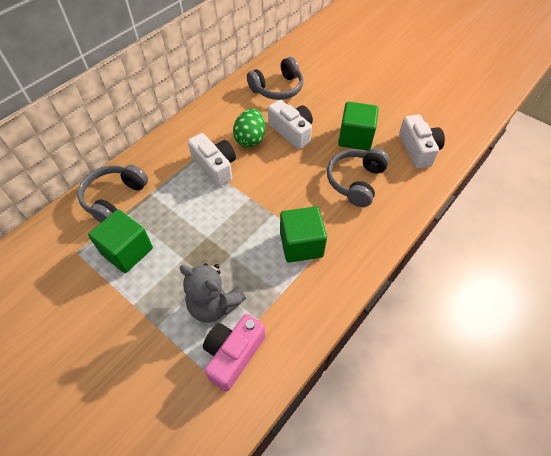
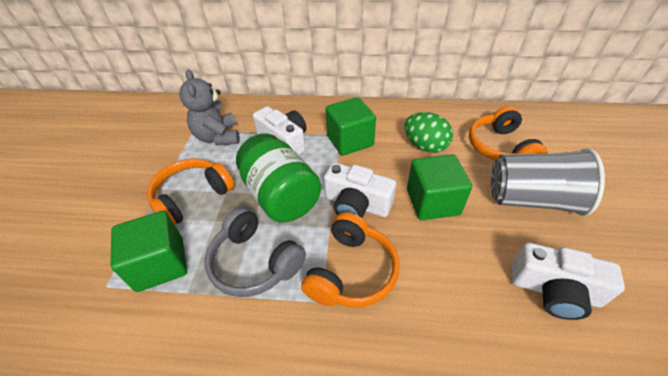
green jar: none = 0 -> [236,133,321,222] = 1
grey cup: none = 0 -> [491,148,605,216] = 1
grey headphones: [77,165,148,223] [247,57,304,100] [327,148,389,207] = 3 -> [205,207,306,297] = 1
orange headphones: none = 0 -> [147,158,235,225] [301,212,400,307] [469,106,548,160] = 3
pink camera: [203,314,265,392] = 1 -> none = 0

